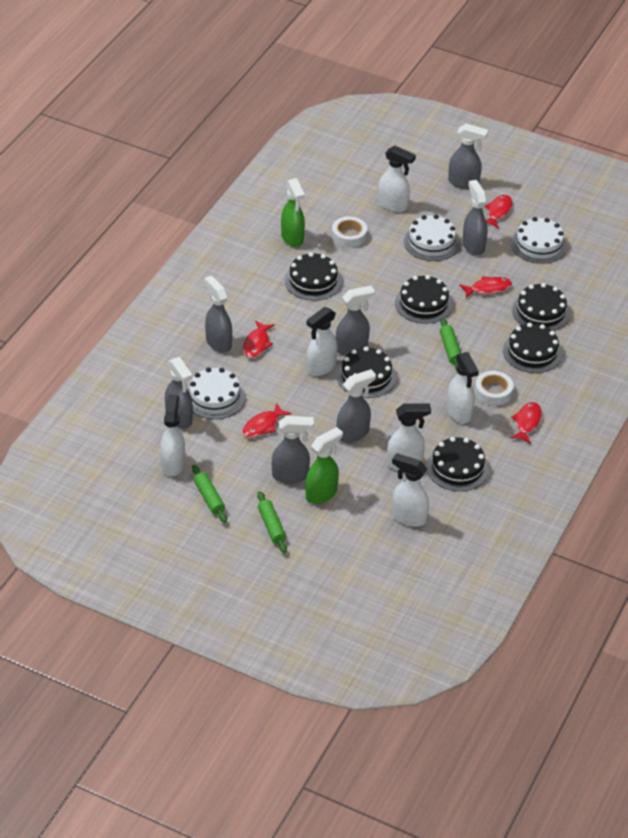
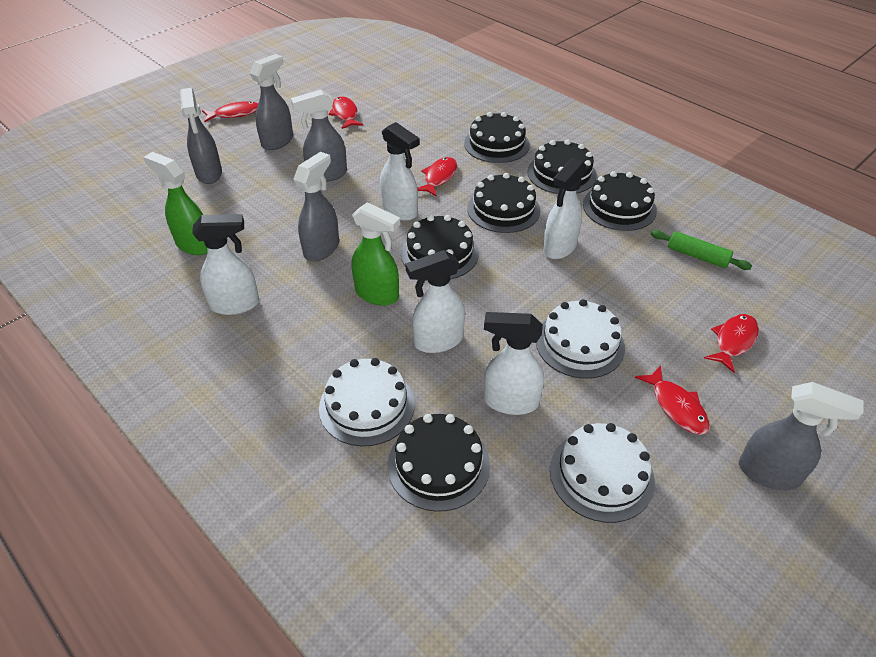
green rolling pin: [192,465,227,523] [257,491,287,553] [440,318,461,370] = 3 -> [651,230,752,270] = 1
grey spray bottle: [165,357,193,429] [204,276,232,353] [272,416,314,484] [336,286,375,356] [337,369,376,443] [448,124,488,189] [462,180,487,255] = 7 -> [180,88,222,184] [250,54,293,150] [291,90,347,182] [293,152,339,261] [739,382,864,490] = 5
white spray bottle: [160,394,185,476] [307,307,338,376] [378,146,416,212] [387,403,431,470] [392,453,429,527] [447,352,479,424] = 6 -> [192,214,259,315] [380,122,420,221] [405,250,465,353] [484,312,544,415] [543,158,587,259] = 5
white tape: [332,216,367,248] [475,371,514,406] = 2 -> none = 0

